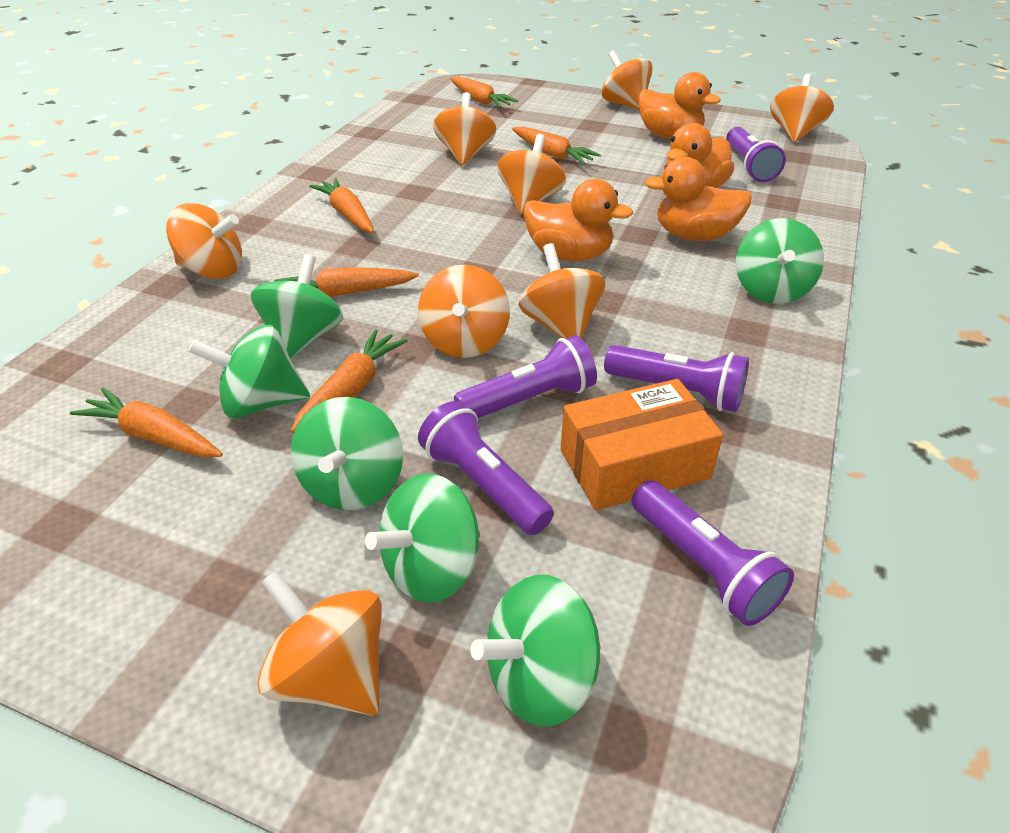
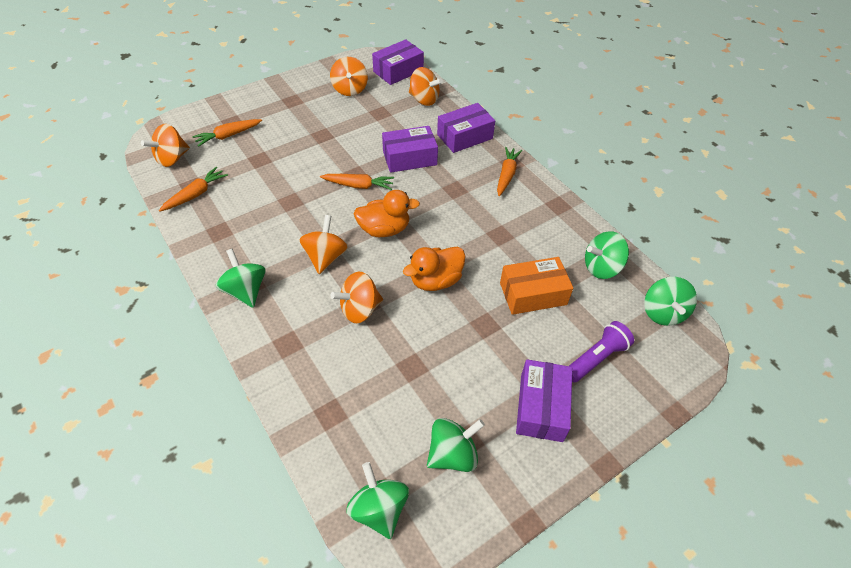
green spinning top: [188,325,310,418] [251,254,343,359] [291,397,403,510] [365,474,480,603] [470,575,601,727] [736,218,824,304] = 6 -> [216,249,266,308] [346,462,409,539] [427,418,485,472] [585,231,629,279] [644,277,697,326] = 5
orange carrot: [70,388,223,457] [274,267,419,297] [291,329,408,433] [309,178,374,233] [450,76,518,108] [512,127,601,165] = 6 -> [159,167,228,212] [192,119,262,147] [320,174,394,190] [497,147,522,196] = 4
orange duck: [523,179,633,261] [638,72,721,139] [645,157,752,241] [667,123,734,188] = 4 -> [353,190,420,237] [403,247,465,291] = 2
orange spinning top: [166,203,242,279] [257,570,382,716] [418,265,510,358] [433,92,496,166] [497,134,566,215] [519,243,605,339] [602,50,653,110] [770,74,834,142] = 8 -> [141,124,190,167] [299,215,348,274] [330,57,368,96] [331,272,383,323] [409,67,443,106] = 5
purple box: none = 0 -> [372,39,424,85] [382,126,438,173] [437,103,495,153] [516,359,572,442] = 4
purple flashlight: [418,401,554,535] [454,335,597,418] [604,345,749,412] [632,480,794,626] [726,127,786,182] = 5 -> [569,321,634,383] = 1

